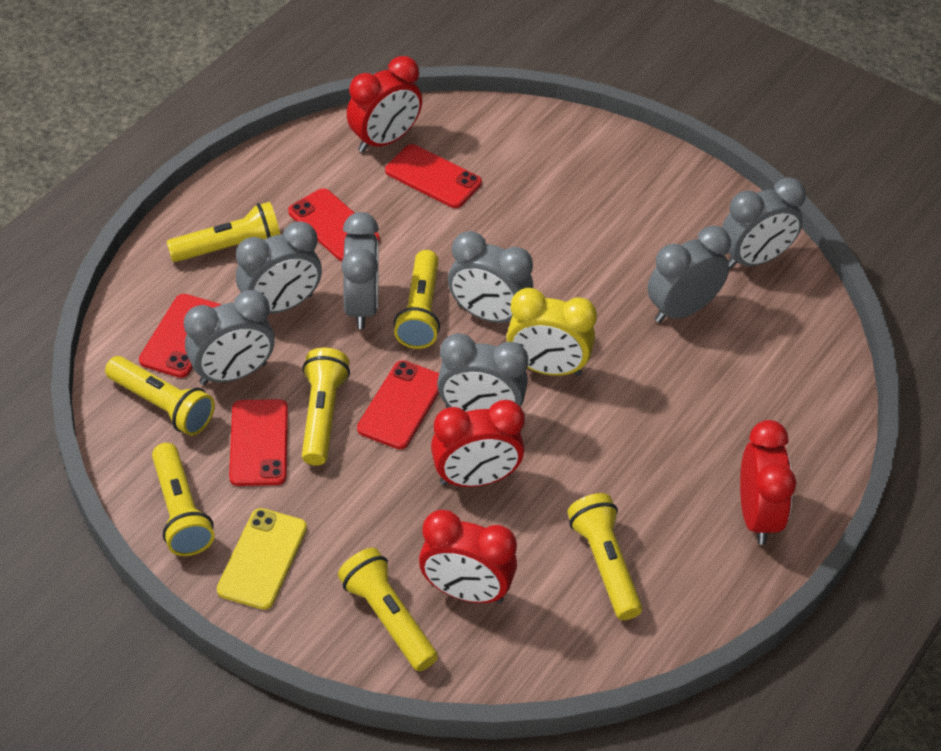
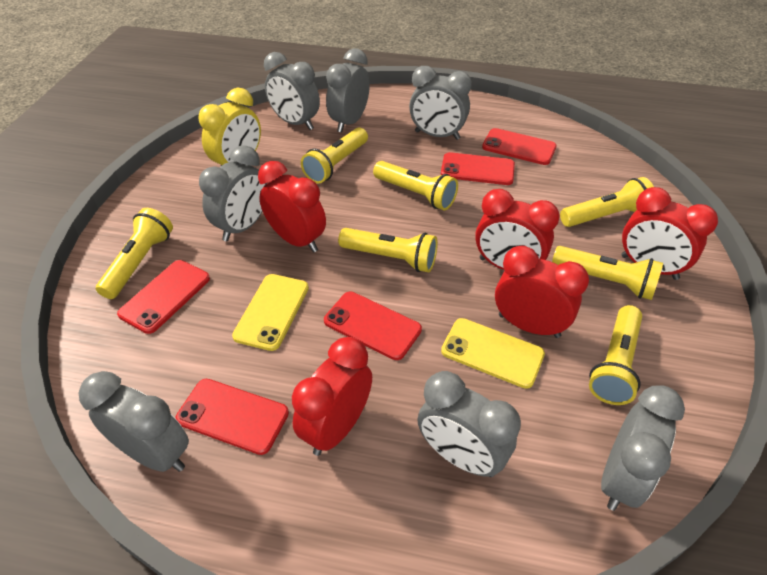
red clock: [347,56,422,152] [419,510,517,603] [431,400,525,487] [740,420,796,545] = 4 -> [258,161,326,252] [292,337,372,456] [475,189,560,270] [495,246,589,338] [621,187,718,280] = 5
yellow phone: [217,508,307,610] = 1 -> [232,274,309,351] [441,318,545,389] = 2

